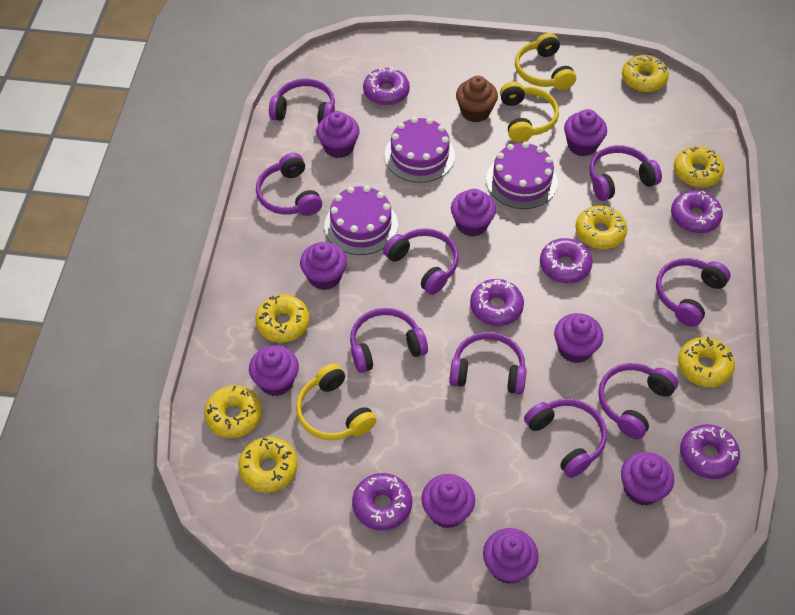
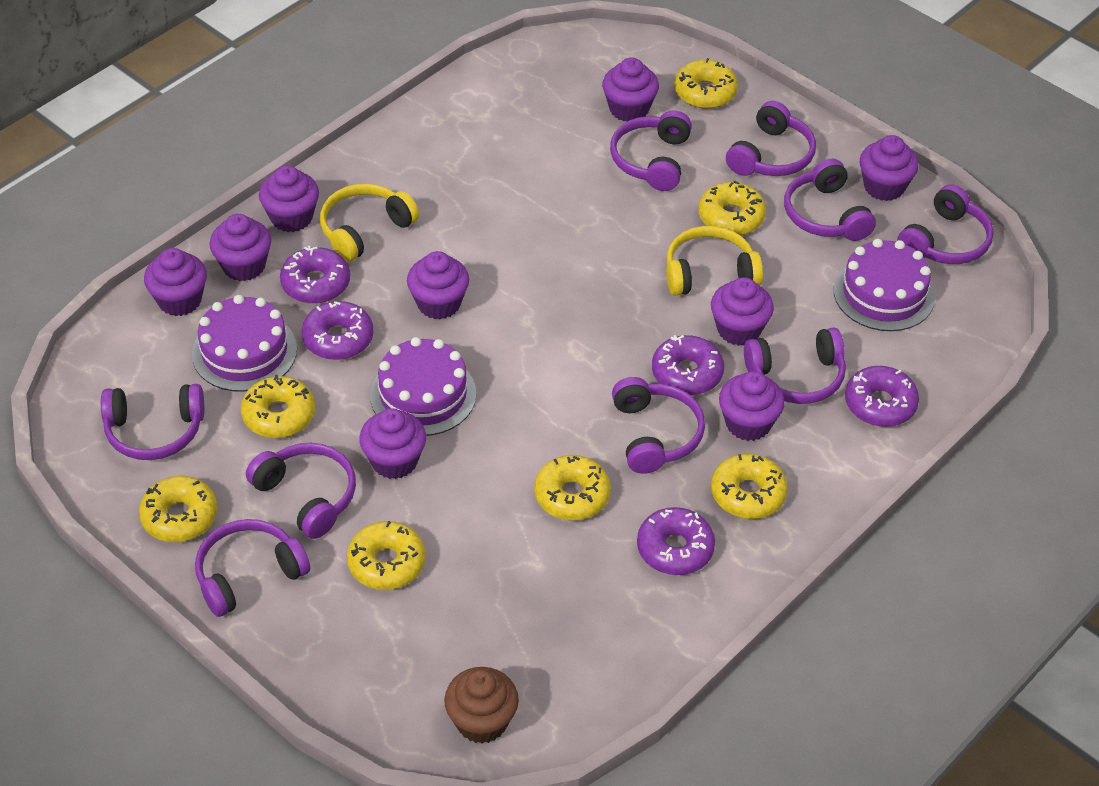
purple donut: [352,473,412,531] [363,67,410,105] [470,279,524,326] [540,238,593,283] [671,190,723,233] [680,424,740,479] = 6 -> [280,246,350,304] [302,301,374,360] [637,507,715,575] [652,335,724,395] [845,366,919,427] = 5
yellow headphones: [296,363,377,440] [500,82,559,142] [515,33,576,90] = 3 -> [320,183,419,262] [666,226,763,296] = 2

